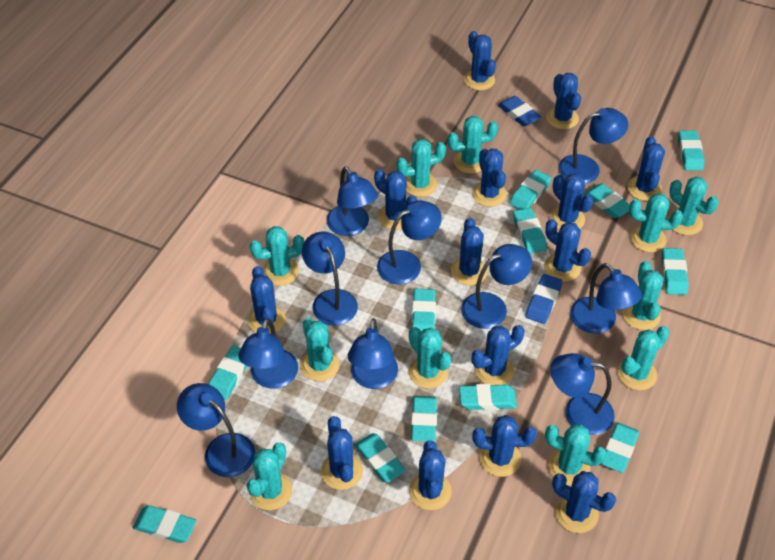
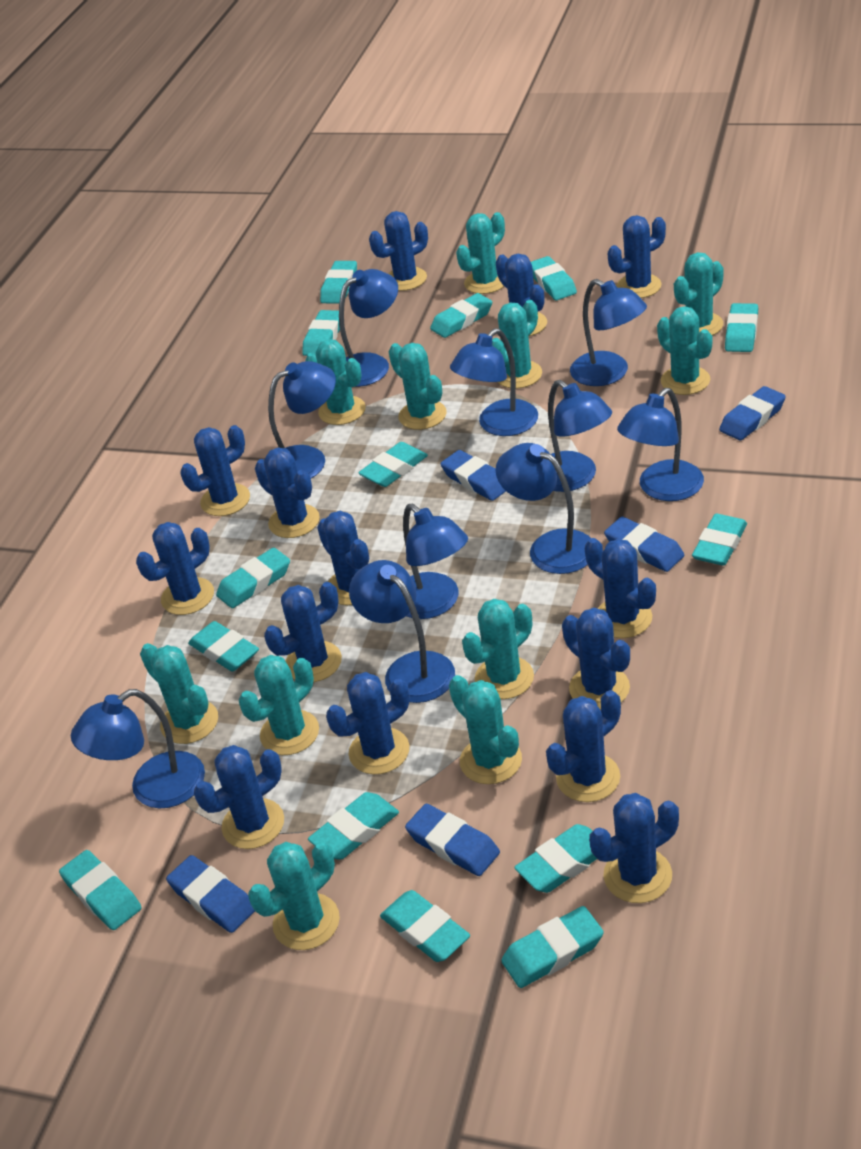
blue eraser: [498,96,541,127] [525,274,563,324] = 2 -> [166,855,255,933] [405,804,500,876] [440,450,506,501] [604,517,684,572] [719,386,786,440] = 5
turquoise eraser: [133,505,197,543] [209,345,247,400] [354,433,406,483] [411,396,437,442] [412,289,436,332] [459,384,517,410] [510,170,551,209] [513,208,547,254] [584,184,630,218] [601,423,639,473] [661,248,689,295] [678,131,704,170] = 12 -> [59,850,142,930] [188,621,259,671] [216,548,290,608] [302,310,340,356] [308,792,399,860] [320,261,357,304] [358,442,428,487] [380,890,470,962] [430,293,492,338] [501,906,604,988] [514,824,597,893] [531,256,577,300] [692,514,747,566] [725,303,758,352] = 14

